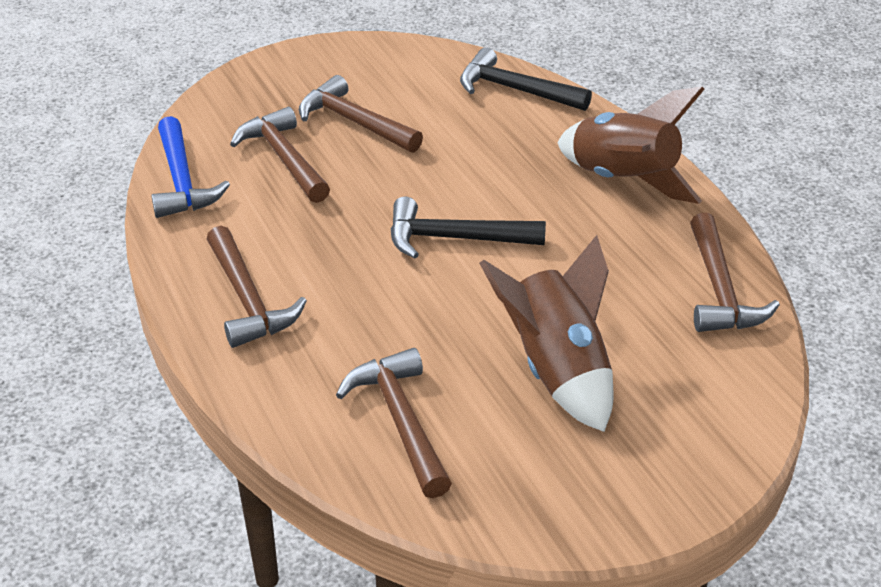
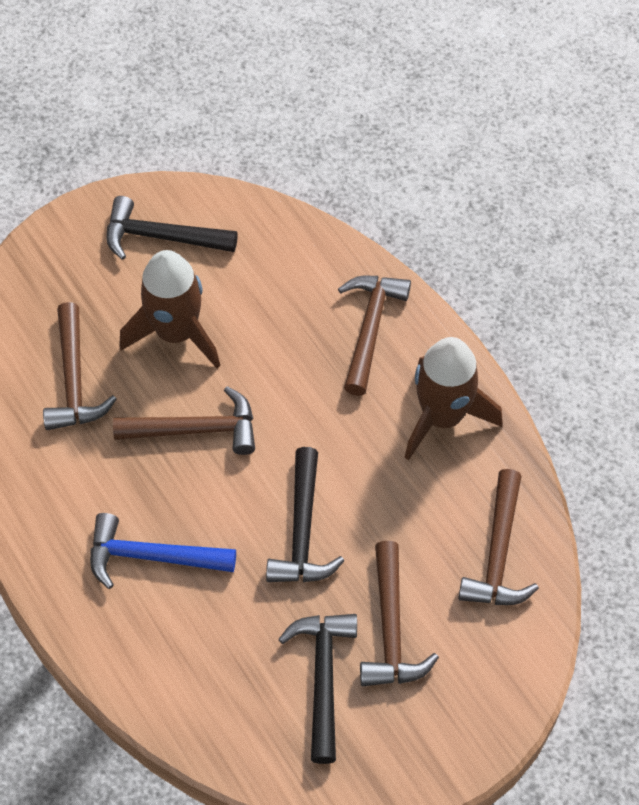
black hammer: [390,197,546,259] [460,47,592,111] = 2 -> [106,196,238,260] [266,447,344,582] [278,614,357,764] = 3

